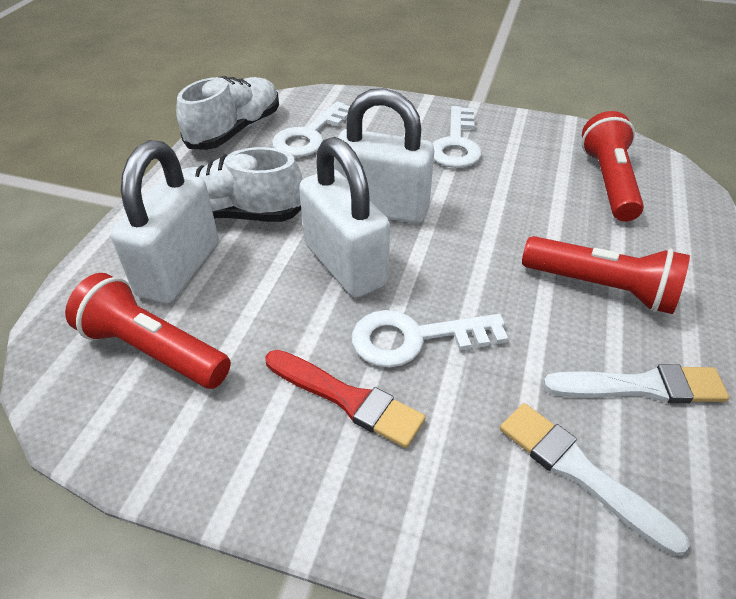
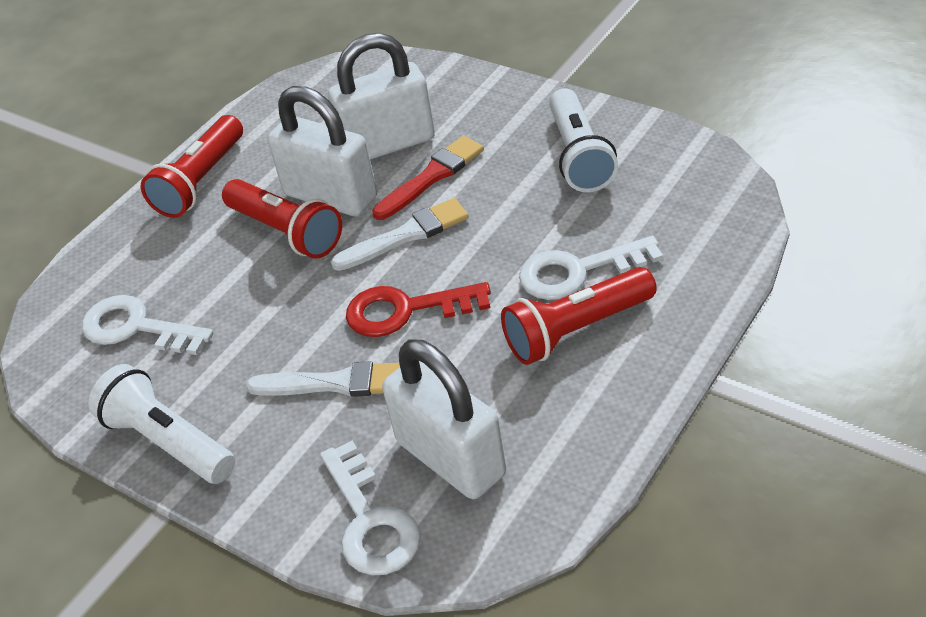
red key: none = 0 -> [346,282,491,337] = 1
white flashlight: none = 0 -> [88,364,235,484] [549,88,618,192] = 2
white shoe: [176,76,279,150] [182,147,302,222] = 2 -> none = 0

